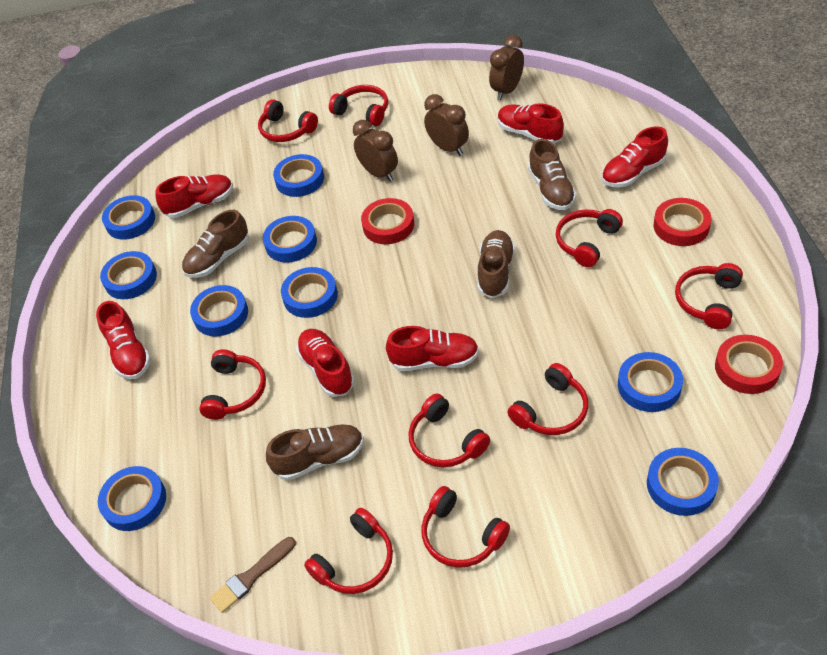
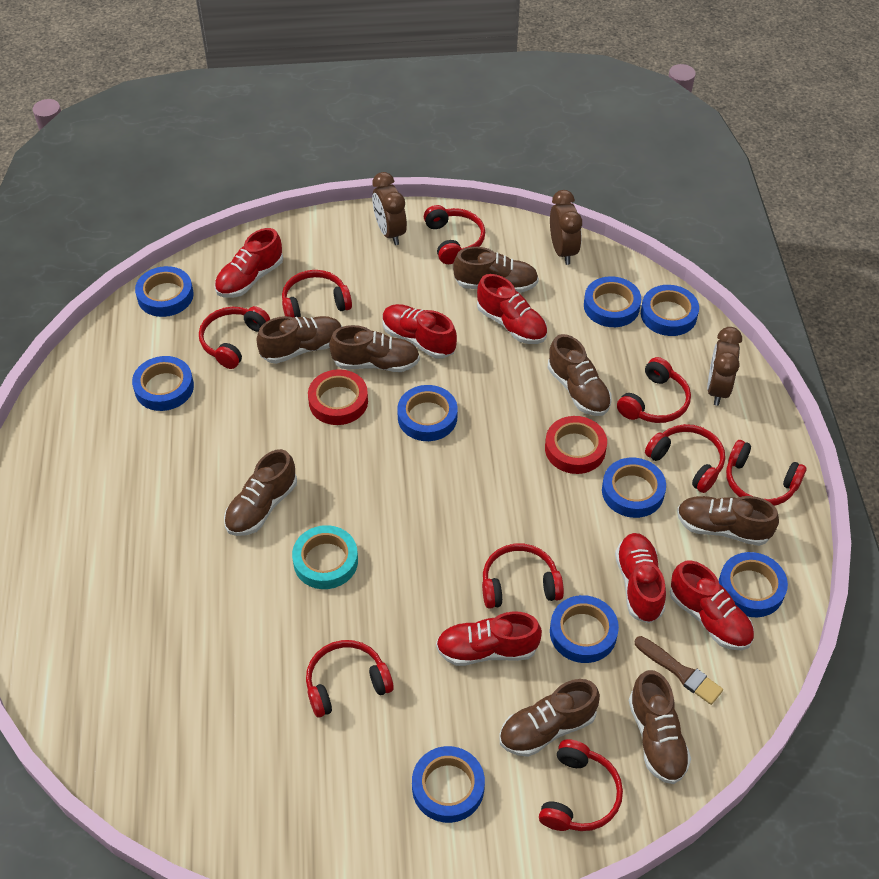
brown shoe: [182,210,249,278] [266,425,364,481] [478,230,515,298] [528,139,576,210] = 4 -> [224,449,297,536] [257,316,342,364] [329,325,420,372] [453,247,539,293] [499,679,600,757] [548,334,612,416] [629,670,691,784] [677,496,779,546] = 8
red tape: [361,198,414,244] [653,198,711,246] [715,335,783,394] = 3 -> [308,369,368,425] [545,416,607,474] = 2
turquoise tape: none = 0 -> [292,525,358,589] = 1

